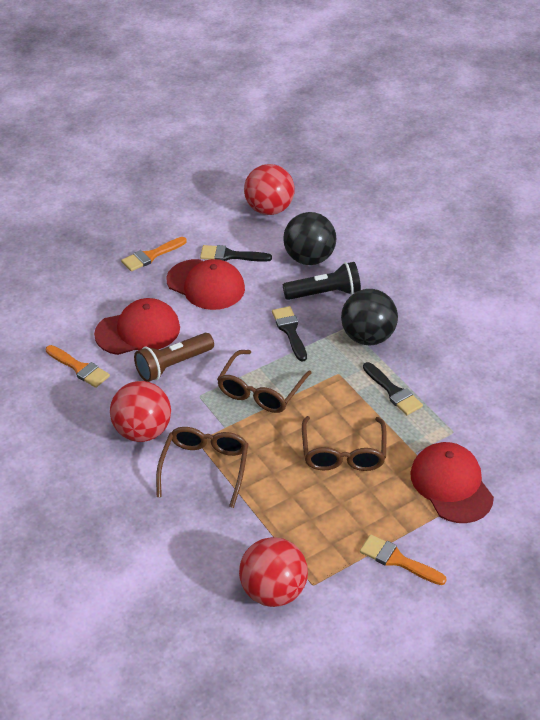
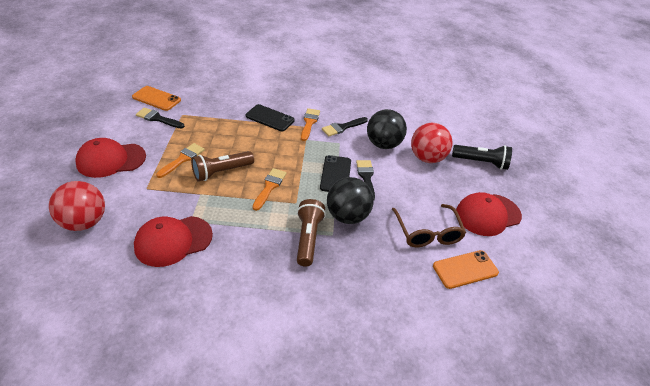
black phone: none = 0 -> [246,104,295,131] [320,155,351,192] = 2
brown flashlight: [134,333,214,382] = 1 -> [191,151,254,182] [297,199,326,267] = 2
brown glasses: [156,427,248,508] [217,350,312,413] [302,416,386,471] = 3 -> [392,204,466,247] = 1
orange phone: none = 0 -> [132,86,181,111] [433,250,499,289] = 2
red ball: [110,381,171,442] [239,537,308,607] [244,164,295,215] = 3 -> [49,181,105,231] [411,123,453,163] = 2

